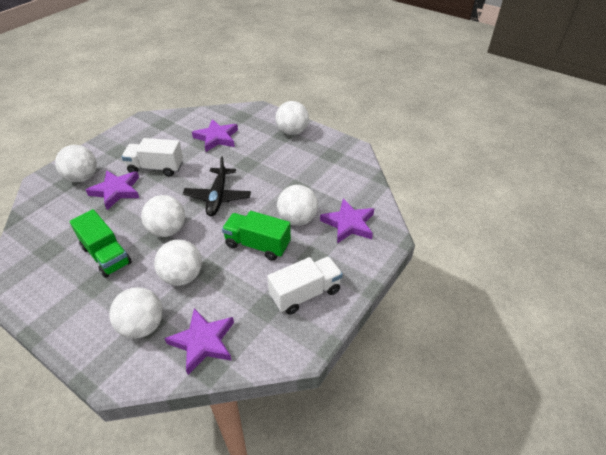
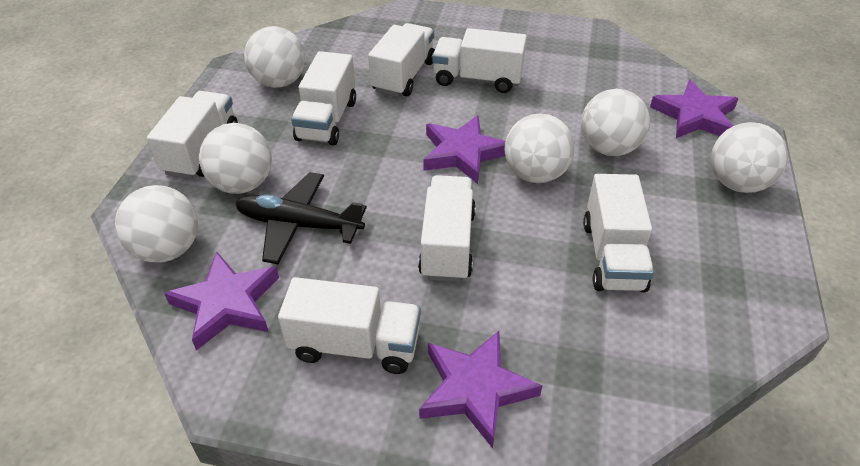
green truck: [70,209,132,278] [222,211,291,261] = 2 -> none = 0
white truck: [122,138,183,176] [267,256,343,315] = 2 -> [147,91,238,179] [278,277,421,374] [291,51,356,146] [368,23,435,97] [418,175,476,282] [432,28,527,93] [583,174,654,292] = 7

